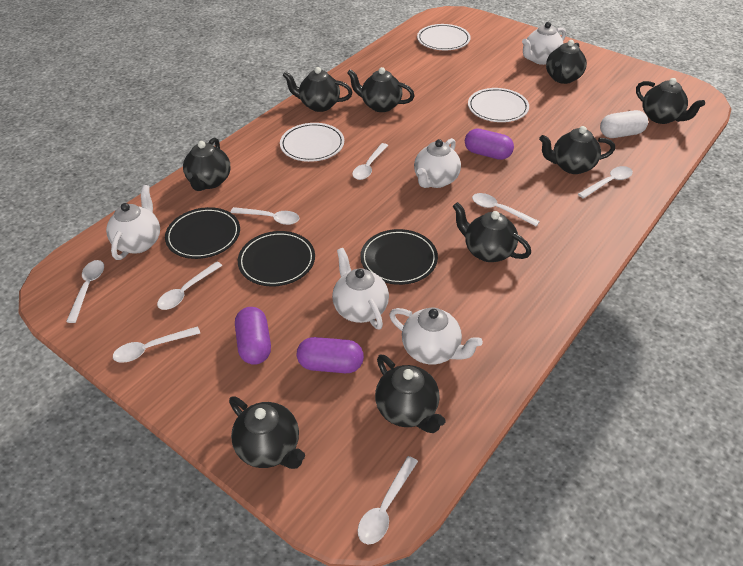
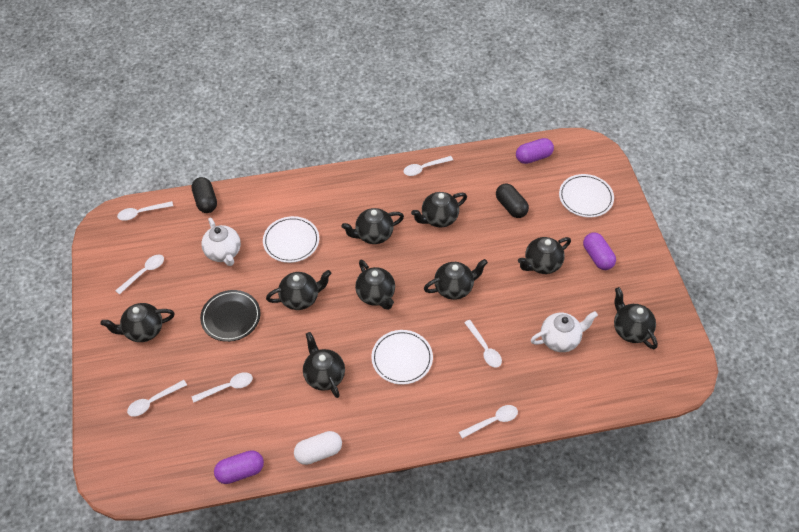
black capsule: none = 0 -> [192,177,217,213] [496,183,529,218] = 2
black plate: [165,207,240,259] [238,231,315,287] [360,229,438,285] = 3 -> [200,290,260,342] = 1
white spoon: [66,260,104,323] [113,326,200,363] [157,261,223,310] [230,207,299,225] [352,143,388,180] [358,456,418,544] [472,193,540,226] [578,166,633,199] = 8 -> [115,255,164,295] [117,201,173,220] [127,380,187,417] [191,372,253,403] [403,156,453,176] [459,405,518,439] [464,320,502,367] = 7
white teapot: [106,185,160,260] [332,248,389,330] [389,307,483,364] [414,138,461,188] [522,22,566,65] = 5 -> [201,218,241,266] [531,311,598,352] = 2

